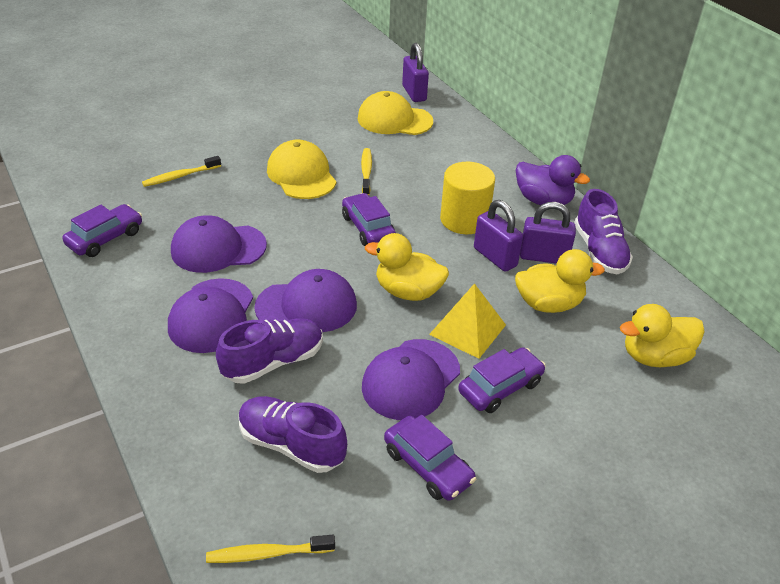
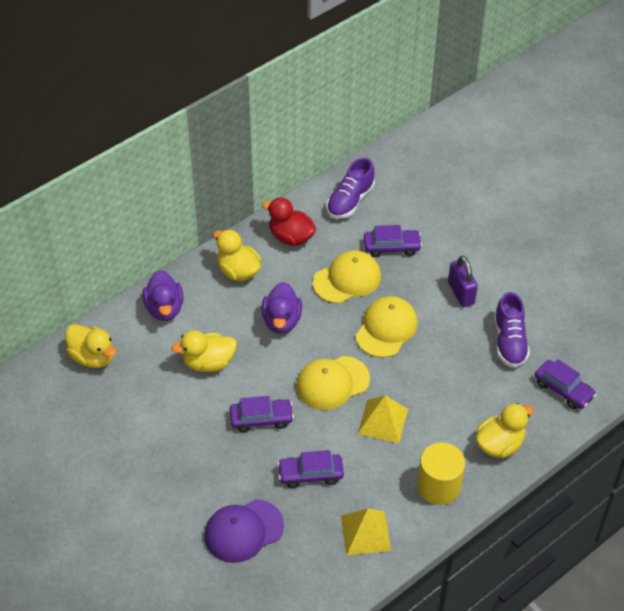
purple cap: [168,278,253,353] [171,215,267,273] [254,269,357,332] [362,339,460,420] = 4 -> [204,499,284,563] = 1
purple duck: [516,155,590,205] = 1 -> [142,270,183,321] [261,282,302,334] = 2
purple padlock: [402,43,429,102] [474,200,523,272] [520,202,576,264] = 3 -> [448,255,478,307] = 1
purple shoe: [216,318,323,384] [239,396,347,473] [574,189,633,274] = 3 -> [326,158,375,219] [494,292,530,368] = 2
red duck: none = 0 -> [262,198,316,246] = 1
yellow cap: [267,140,336,199] [358,91,433,135] = 2 -> [296,356,370,410] [313,250,381,303] [356,296,418,358] = 3
yellow duck: [365,233,449,301] [515,249,605,313] [620,304,705,367] = 3 -> [66,324,117,368] [171,330,237,372] [213,229,261,281] [476,403,534,458] = 4
yellow pyramid: [429,283,506,359] = 1 -> [341,509,391,555] [358,395,408,443] = 2
yellow toothbrush: [142,156,221,187] [206,535,335,563] [361,148,372,195] = 3 -> none = 0

